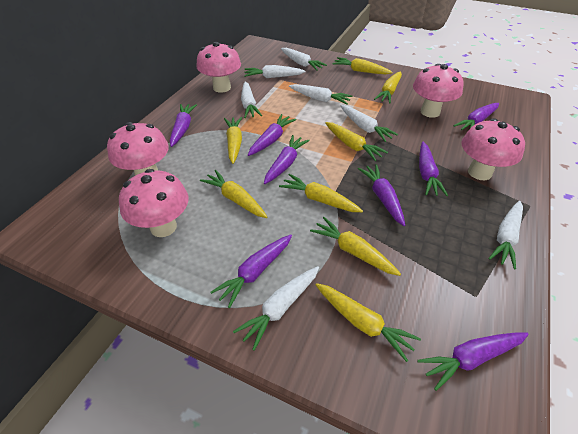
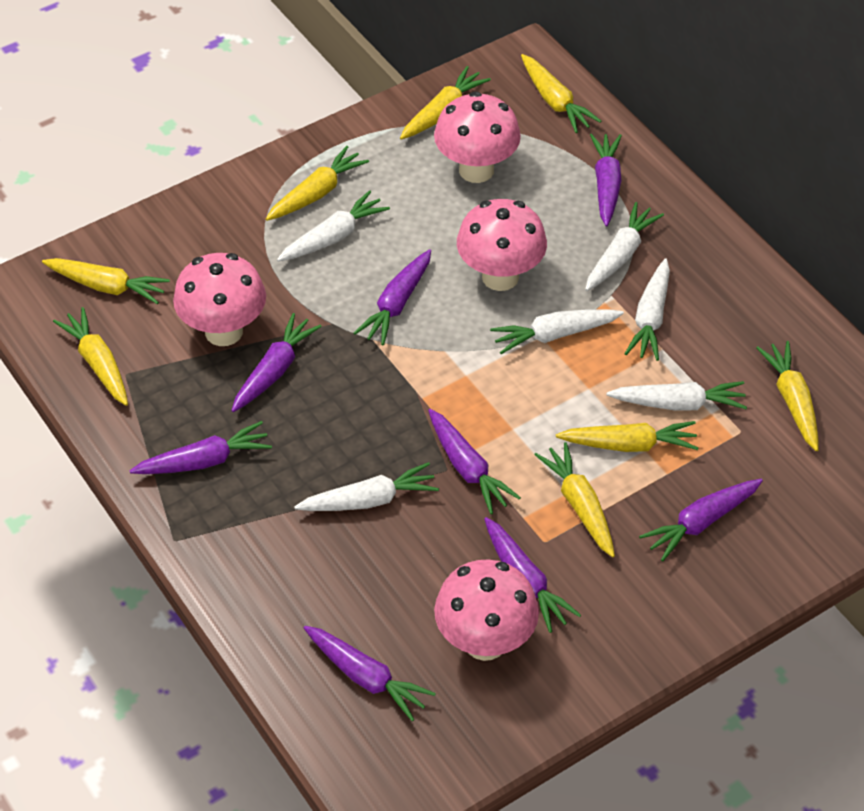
pink mushroom: [107,122,169,176] [119,169,189,237] [196,42,241,93] [413,64,463,118] [461,118,525,180] = 5 -> [173,253,266,346] [434,91,521,183] [434,559,539,661] [457,199,547,291] = 4
white carrot: [233,266,319,351] [241,82,262,118] [244,65,305,78] [281,48,327,71] [289,84,352,105] [341,105,398,142] [488,201,523,269] = 7 -> [277,190,390,262] [294,462,439,511] [490,309,624,354] [585,202,664,291] [606,381,747,411] [625,258,670,361] = 6

